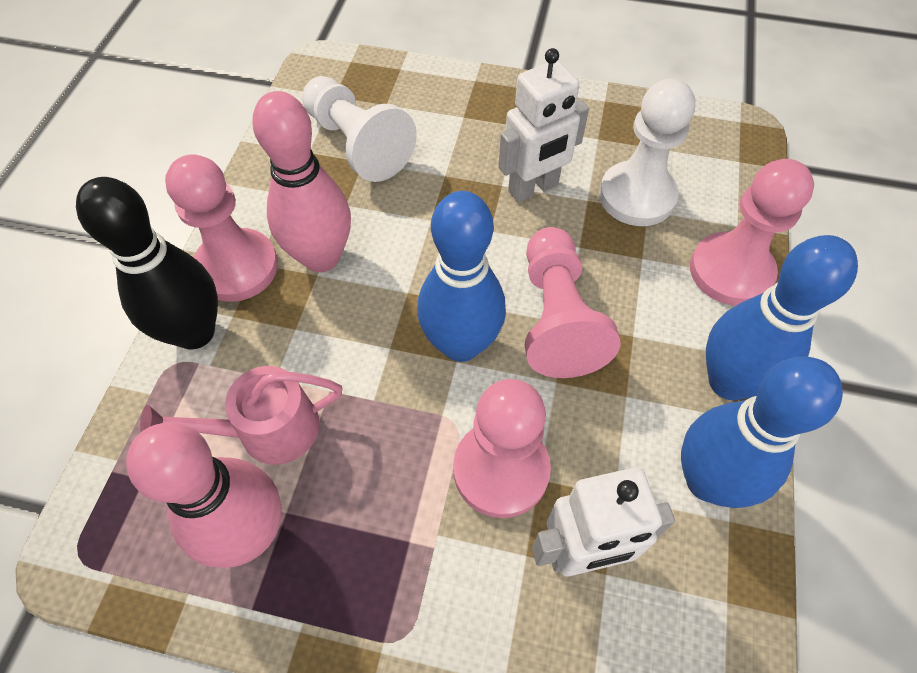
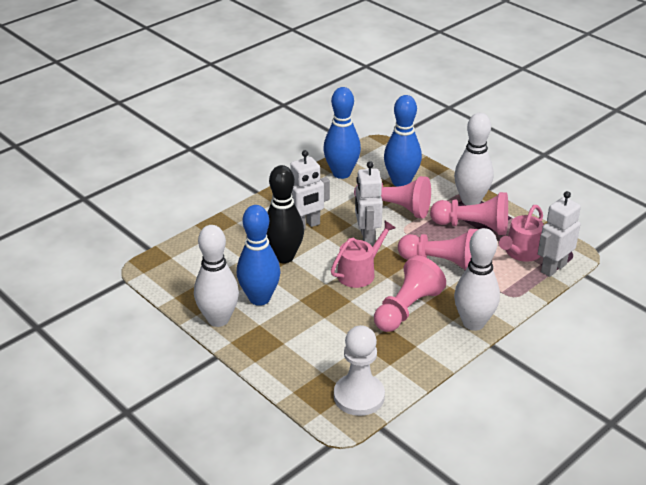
pink bowling pin: [126,422,282,568] [252,91,351,272] = 2 -> none = 0
pink watering can: [140,366,342,465] = 1 -> [331,220,396,288] [499,205,544,262] = 2
white bowling pin: none = 0 -> [194,225,239,327] [454,113,494,205] [454,228,500,331] = 3
white pawn: [302,76,417,182] [599,79,696,226] = 2 -> [334,325,385,416] = 1
white robot: [498,48,589,203] [532,467,675,576] = 2 -> [290,150,330,229] [355,161,383,246] [538,191,581,277] = 3

